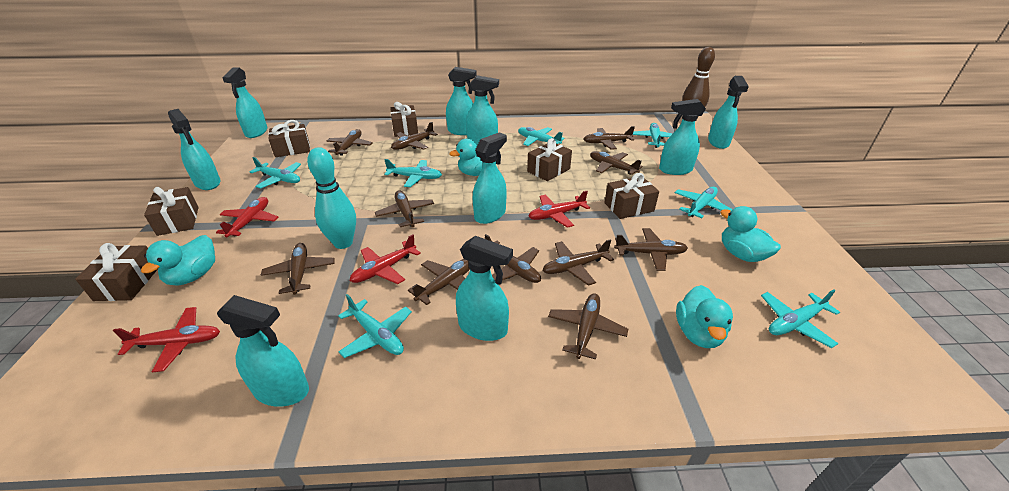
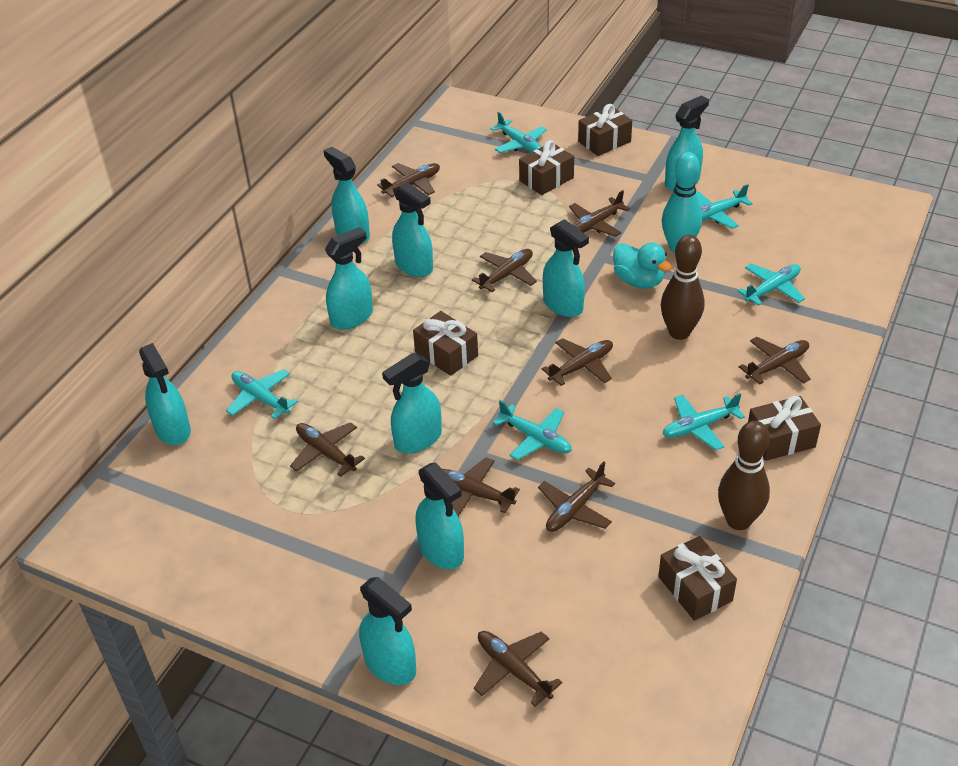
brown bowling pin: [682,47,715,118] = 1 -> [661,235,704,340] [718,421,770,530] = 2
brown gift: [75,243,158,301] [144,187,199,236] [268,120,310,157] [390,102,418,137] [527,138,572,181] [604,173,659,219] = 6 -> [413,311,478,376] [519,140,574,195] [578,104,632,156] [658,536,737,621] [748,396,821,461] = 5
brown plane: [261,243,335,295] [326,129,373,156] [375,190,434,227] [391,122,438,150] [408,259,470,305] [485,234,541,283] [542,239,614,286] [548,293,628,359] [584,126,635,150] [590,151,643,175] [614,228,688,271] = 11 -> [290,422,365,477] [377,163,440,197] [442,457,520,516] [472,249,537,292] [474,631,562,707] [538,461,615,532] [542,338,613,386] [569,190,630,237] [739,337,811,384] = 9
red plane: [113,307,220,372] [216,197,278,237] [350,235,421,284] [528,191,590,228] = 4 -> none = 0
turquoise duck: [141,235,215,286] [449,139,496,176] [676,285,733,348] [720,206,781,262] = 4 -> [613,243,672,288] = 1
turquoise plane: [249,157,301,189] [338,294,412,358] [384,159,442,187] [518,127,565,146] [633,123,673,148] [675,187,733,218] [761,290,840,348] = 7 -> [226,369,298,419] [490,112,547,153] [493,400,572,460] [663,393,745,450] [696,184,753,229] [737,264,805,306] = 6

